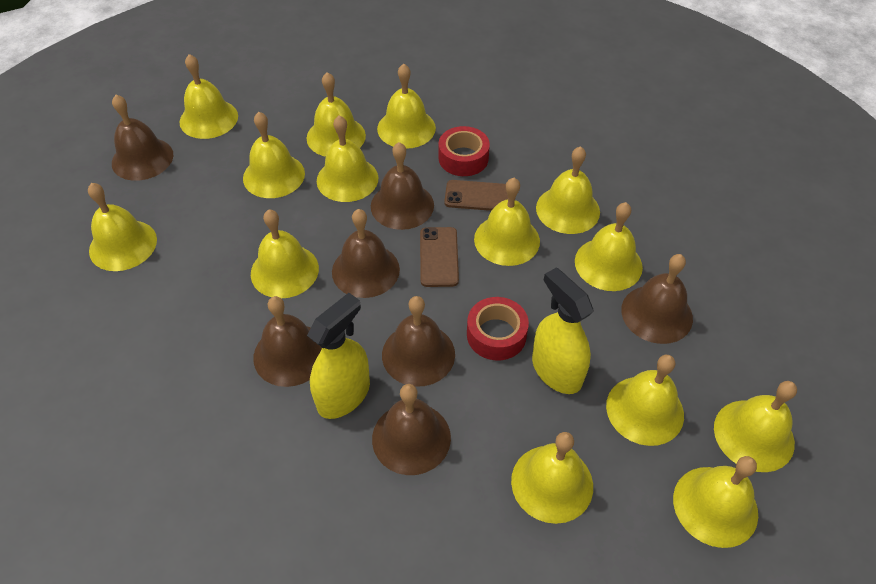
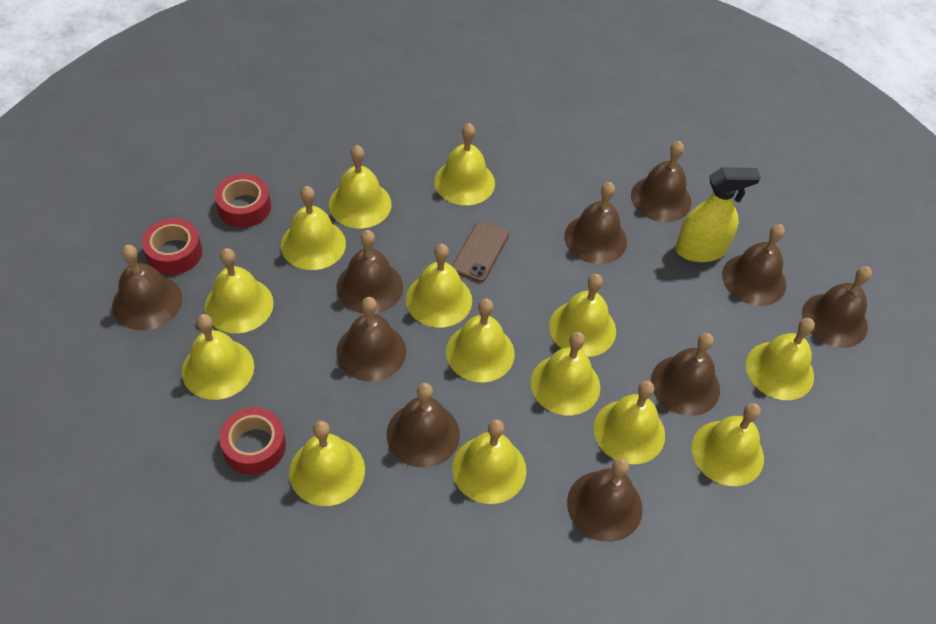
brown bell: [112,95,173,181] [253,296,322,387] [332,209,400,298] [371,142,434,230] [372,384,451,475] [382,296,455,387] [621,254,693,344] = 7 -> [112,245,182,330] [336,297,406,381] [337,230,403,314] [387,383,460,468] [564,182,627,264] [567,458,643,542] [631,141,691,222] [651,333,720,416] [722,224,786,306] [802,266,872,348] = 10
brown phone: [420,227,459,287] [444,180,508,211] = 2 -> [452,221,509,282] = 1
red tape: [439,126,490,176] [467,297,529,360] = 2 -> [142,218,202,275] [215,174,271,228] [220,407,286,475] = 3
yellow spray bottle: [307,293,370,419] [532,268,593,394] = 2 -> [675,167,761,262] = 1

